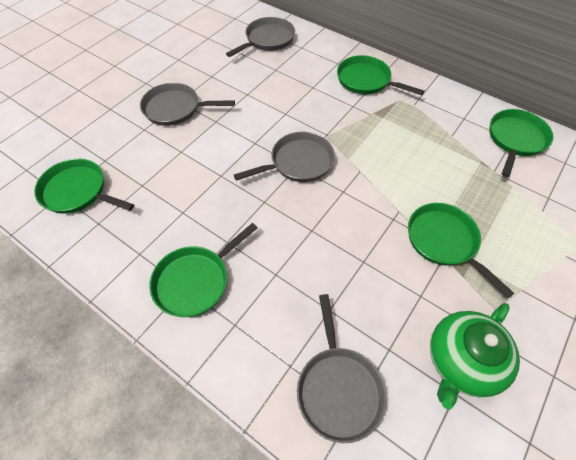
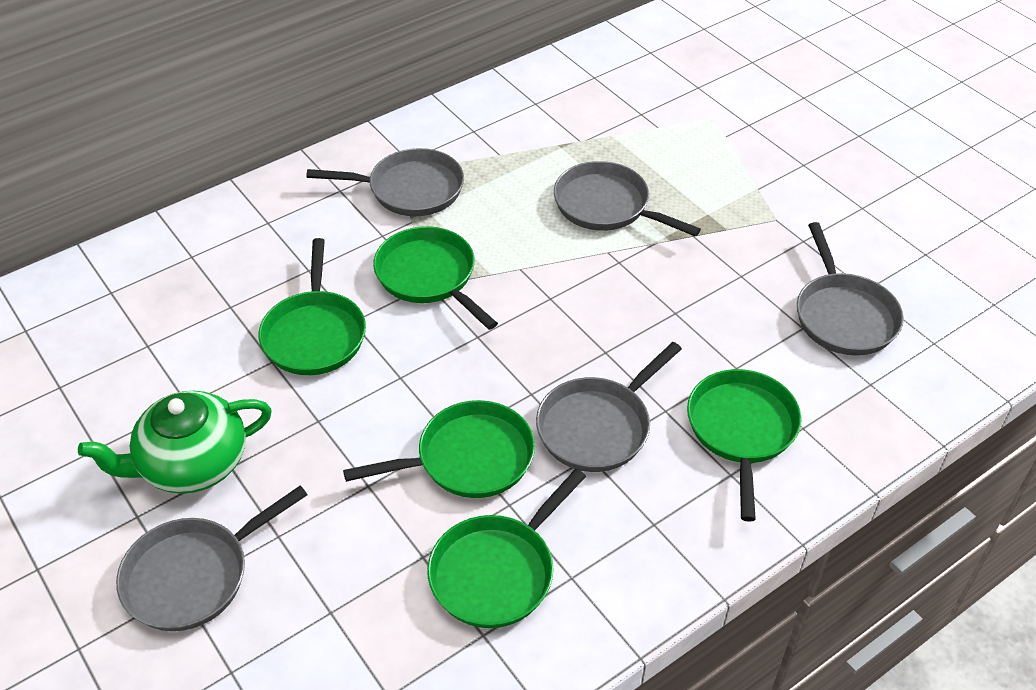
grey pan: [140,83,235,126] [226,17,295,57] [234,132,335,182] [297,294,386,443] = 4 -> [116,486,307,631] [306,148,464,216] [536,342,682,472] [554,161,701,237] [797,222,904,356] = 5

